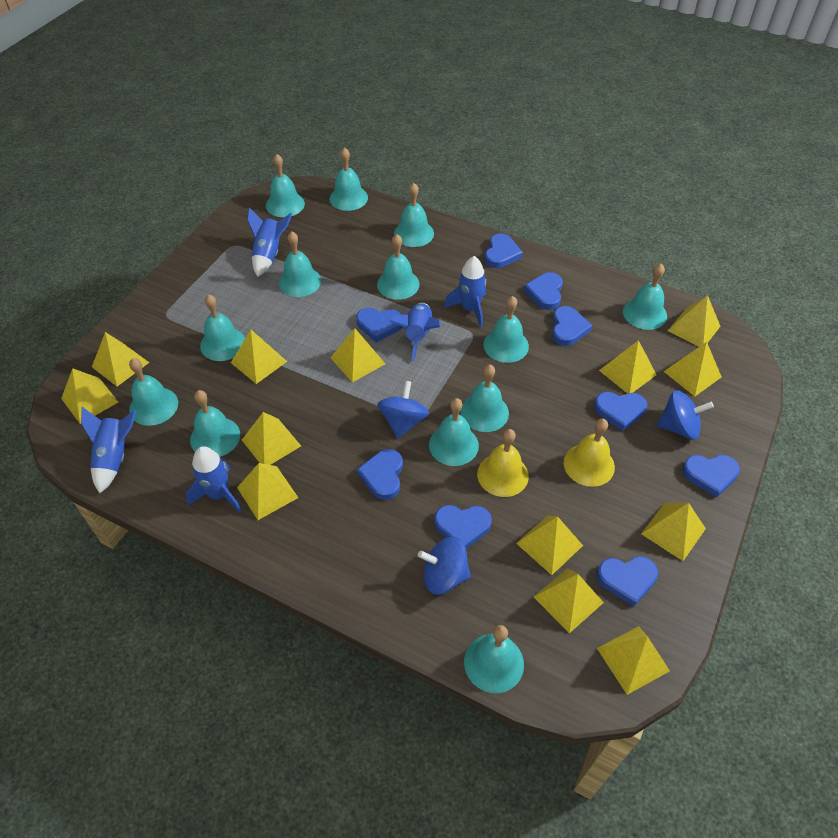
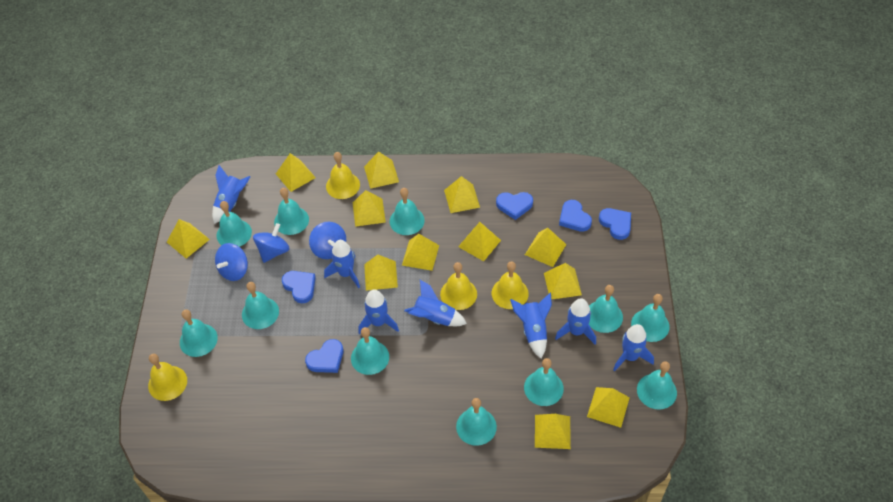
blue heart: [356,308,403,342] [357,449,403,500] [434,505,492,549] [485,234,523,268] [524,272,563,310] [552,306,593,346] [594,392,647,431] [597,556,658,607] [682,455,740,498] = 9 -> [282,271,316,303] [305,339,343,373] [496,192,533,220] [559,200,592,232] [599,208,631,240] = 5
blue rocket: [81,407,136,493] [186,446,242,513] [247,208,292,277] [390,303,440,362] [444,256,486,327] = 5 -> [212,165,251,224] [324,240,360,288] [358,289,399,335] [404,280,467,326] [510,293,552,358] [555,298,596,345] [613,324,654,372] = 7
turquoise bell: [129,358,178,426] [190,390,240,457] [200,294,245,361] [266,154,305,217] [279,231,321,297] [329,147,368,211] [377,234,420,300] [394,183,434,247] [429,398,479,466] [460,365,509,432] [464,625,524,693] [483,296,529,363] [623,264,667,330] = 13 -> [180,309,218,357] [217,201,252,247] [242,282,279,329] [274,188,309,235] [351,327,389,375] [390,188,425,235] [456,398,497,446] [524,358,564,406] [589,285,623,333] [631,294,670,342] [637,361,677,410] = 11
yellow bell: [477,429,529,497] [564,419,615,487] = 2 -> [148,354,187,401] [326,152,360,199] [440,262,477,310] [492,261,529,309] = 4
yellow pyramid: [61,368,118,424] [92,332,149,386] [231,330,287,384] [237,463,298,520] [242,412,301,465] [330,328,385,382] [516,515,583,575] [534,568,604,633] [597,626,670,695] [599,340,657,393] [641,503,706,561] [663,342,722,396] [668,295,721,347] = 13 -> [167,219,210,259] [276,153,316,192] [353,190,386,227] [364,152,399,189] [364,255,398,291] [402,234,439,271] [444,176,480,213] [458,222,501,261] [525,228,567,267] [535,414,571,449] [544,263,582,300] [587,387,630,428] = 12

